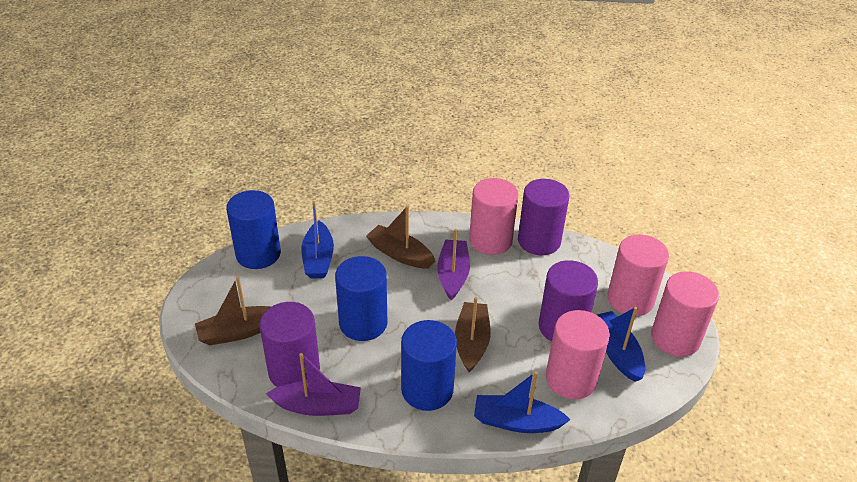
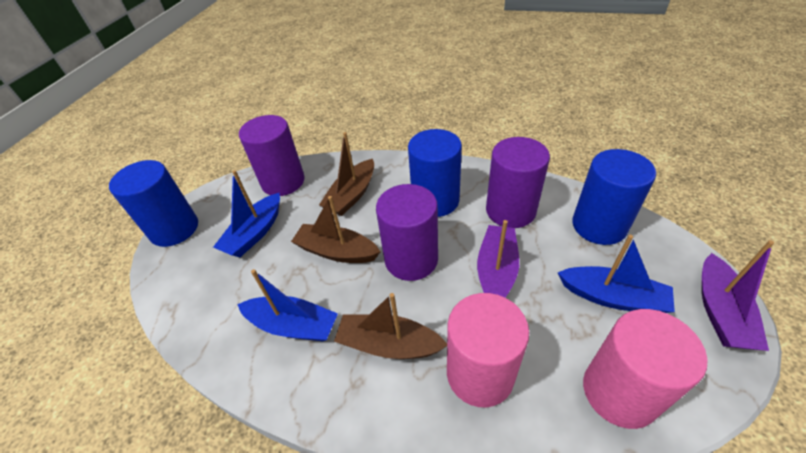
pink cylinder: [469,178,518,255] [546,310,610,399] [607,234,669,316] [651,271,719,357] = 4 -> [447,293,530,407] [583,309,708,429] = 2

